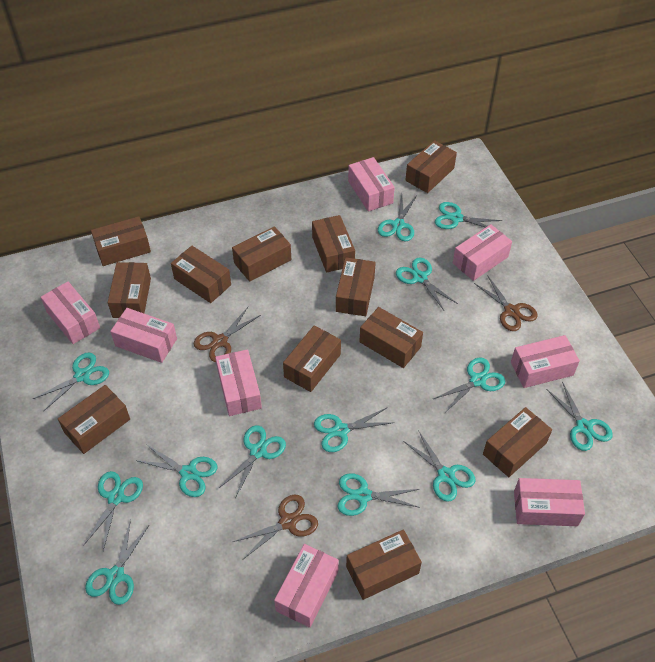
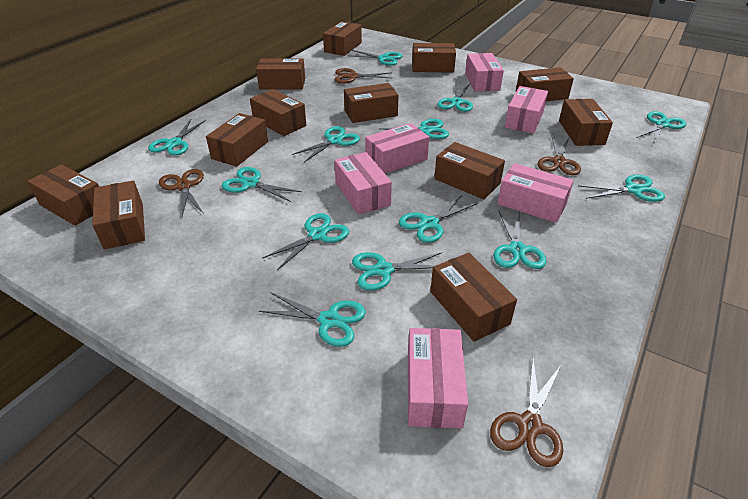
brown scissors: [194,307,261,362] [233,495,318,559] [474,275,538,331] = 3 -> [159,169,204,216] [335,68,391,83] [490,359,563,467] [537,136,581,175] = 4
pink box: [41,281,100,344] [110,308,177,363] [215,349,262,416] [274,544,339,628] [348,157,395,211] [453,224,512,281] [511,335,580,388] [514,478,585,526] = 8 -> [334,152,392,215] [365,123,429,174] [408,328,468,429] [465,53,504,92] [497,163,574,223] [505,86,548,133] = 6

